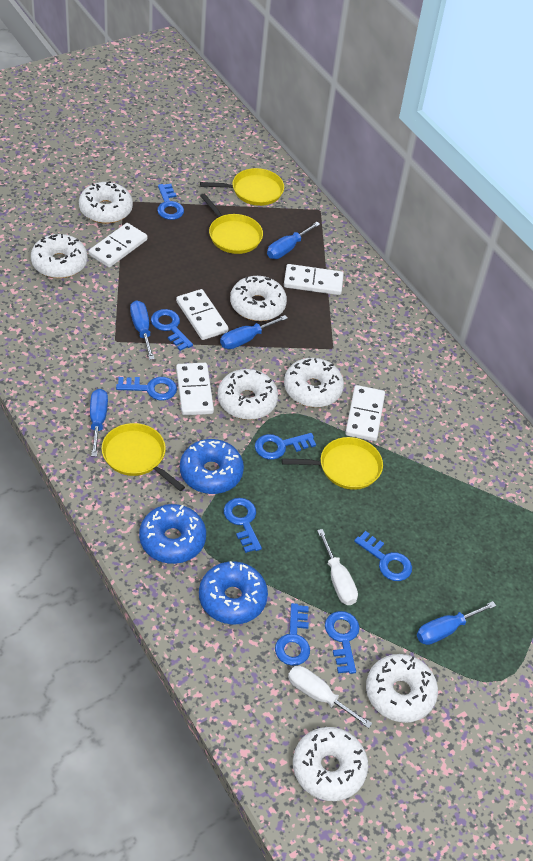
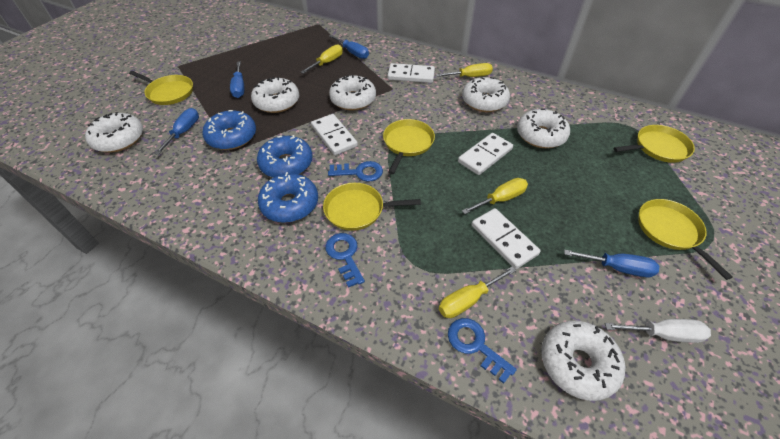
blue key: [116,377,177,401] [151,309,193,351] [157,184,184,220] [224,498,262,553] [255,433,316,460] [275,603,310,666] [325,611,360,674] [354,531,412,581] = 8 -> [325,233,365,288] [328,161,383,182] [448,318,517,384] = 3
blue screwdriver: [90,389,108,457] [130,300,155,360] [220,315,288,349] [267,222,320,259] [417,601,496,645] = 5 -> [154,108,199,155] [230,61,244,98] [329,35,369,59] [564,250,659,277] = 4
white domino: [89,223,147,268] [176,289,228,340] [176,363,214,416] [284,264,344,295] [345,385,385,441] = 5 -> [311,114,358,155] [387,63,435,83] [458,133,513,175] [471,208,541,269] = 4
white donut: [31,234,87,278] [79,181,133,224] [217,369,278,420] [230,276,287,321] [284,358,344,408] [293,727,368,801] [366,654,438,723] = 7 -> [85,112,143,153] [251,77,299,113] [329,75,376,110] [462,77,510,112] [517,109,570,148] [541,321,625,401] = 6
white screwdriver: [288,666,372,728] [317,529,358,605] = 2 -> [605,319,711,343] = 1
yellow pan: [101,423,185,491] [200,168,284,206] [200,193,263,254] [282,437,383,490] = 4 -> [129,71,193,105] [323,183,421,231] [383,119,435,174] [614,125,695,163] [638,199,733,280] = 5
yellow screwdriver: none = 0 -> [301,44,343,74] [435,63,493,77] [439,267,516,318] [462,178,528,214] = 4

